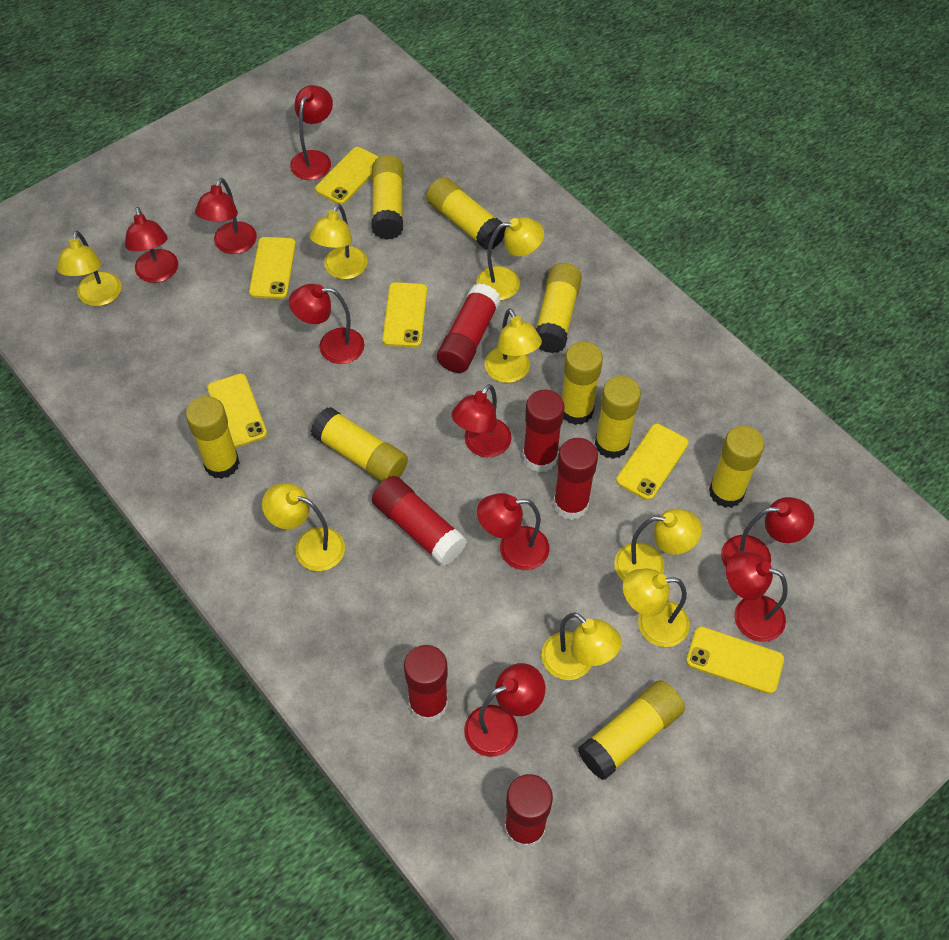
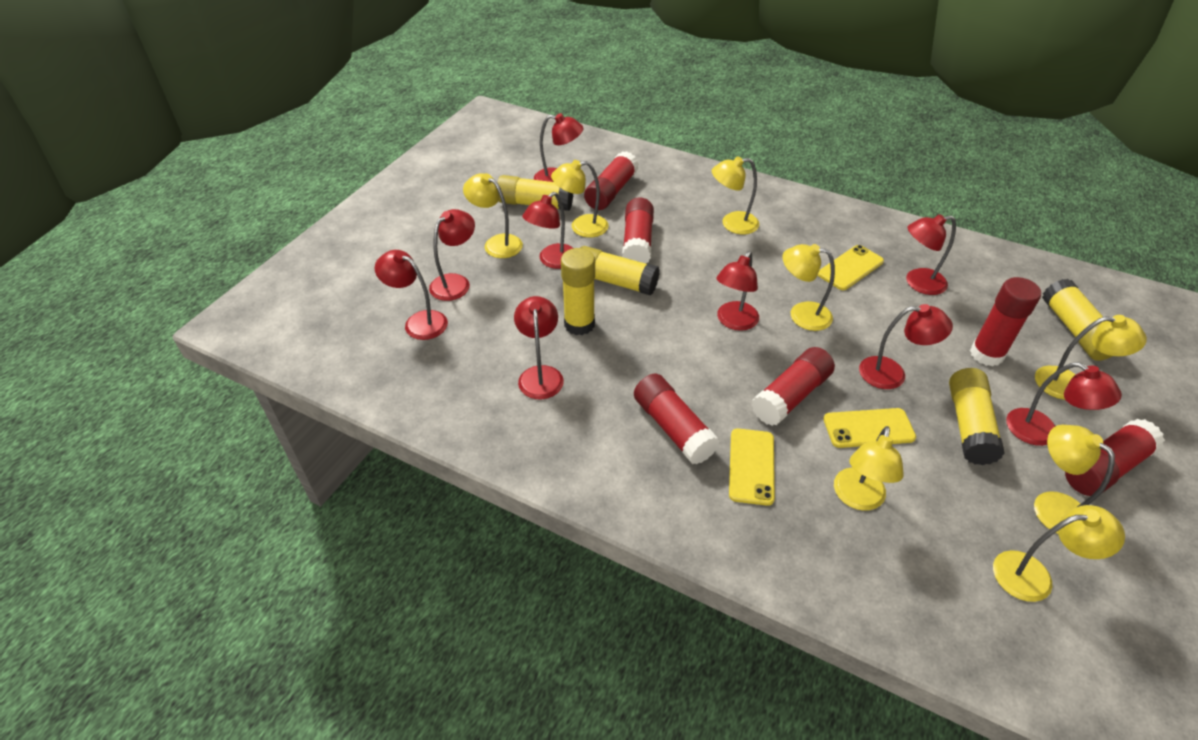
yellow glue stick: [186,396,240,479] [311,407,408,482] [372,155,404,240] [426,177,506,250] [536,263,582,353] [562,341,603,425] [578,680,685,780] [595,376,641,459] [709,426,765,508] = 9 -> [497,175,573,211] [561,248,595,335] [580,246,660,295] [949,368,1005,465] [1042,279,1112,361] = 5
yellow phone: [207,374,267,448] [249,237,296,299] [315,147,379,205] [382,282,427,347] [616,424,689,500] [686,626,784,694] = 6 -> [729,428,775,506] [818,245,884,290] [823,408,916,448] = 3

